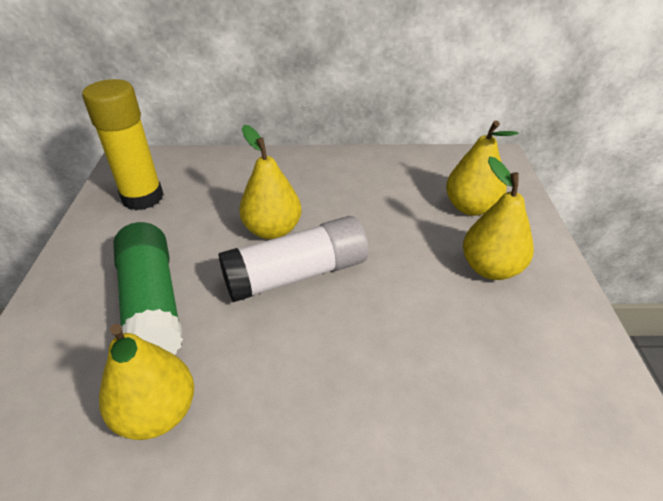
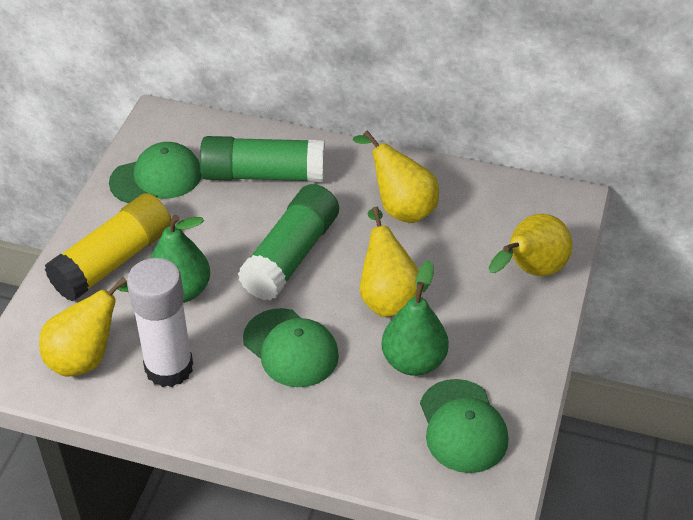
green cap: none = 0 -> [109,142,202,203] [243,308,339,387] [420,379,508,473] = 3
green glue stick: [113,222,183,355] = 1 -> [200,136,325,182] [238,184,339,301] = 2
green pear: none = 0 -> [150,215,210,303] [381,260,449,376] = 2

